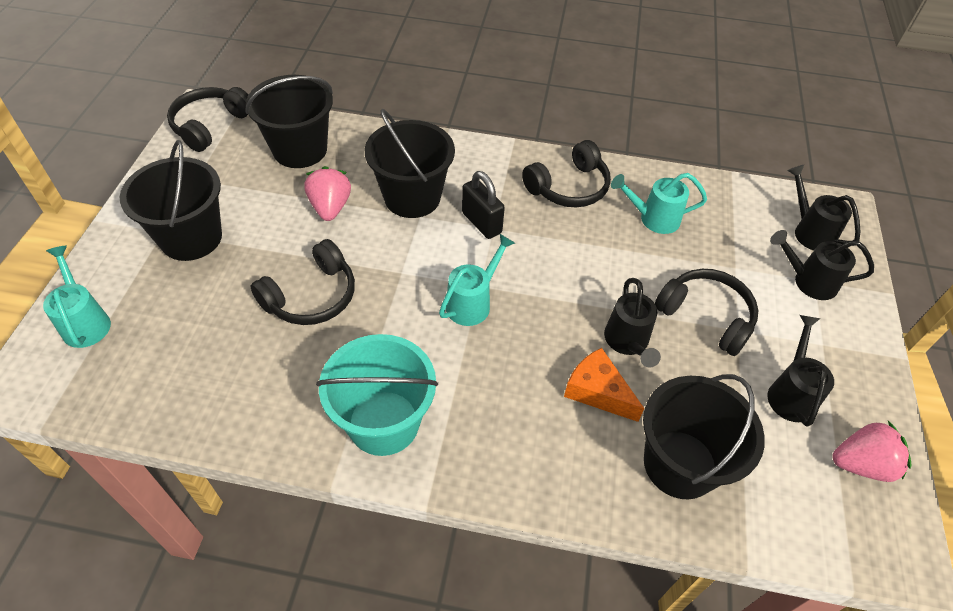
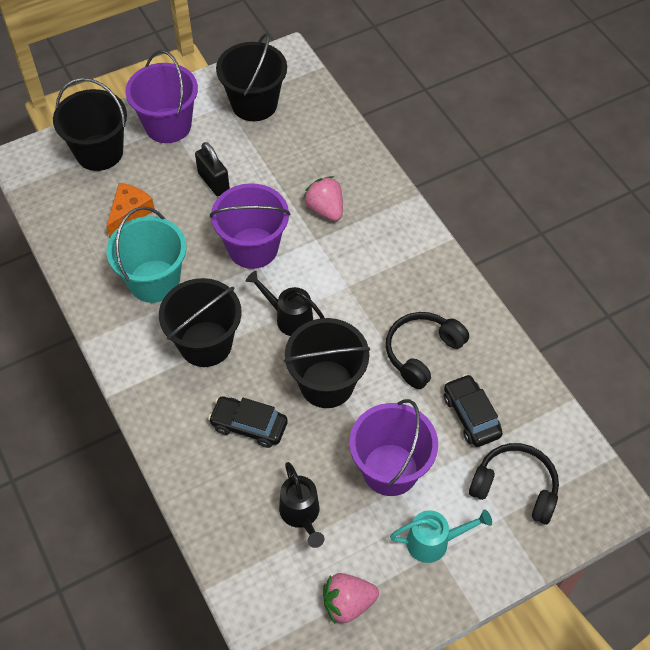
black car: none = 0 -> [208,397,288,448] [444,374,503,447] = 2
black headphones: [167,87,248,152] [251,239,355,325] [522,140,611,207] [655,269,758,356] = 4 -> [386,312,469,389] [469,443,559,524] = 2
black watering can: [604,278,661,368] [767,315,834,427] [770,230,874,300] [787,165,861,251] = 4 -> [246,271,325,336] [279,462,325,548] = 2
purple bucket: none = 0 -> [125,50,198,143] [210,183,290,269] [349,399,438,496] = 3
turquoise watering can: [43,246,111,348] [439,234,515,326] [611,173,707,234] = 3 -> [390,509,492,563] = 1

